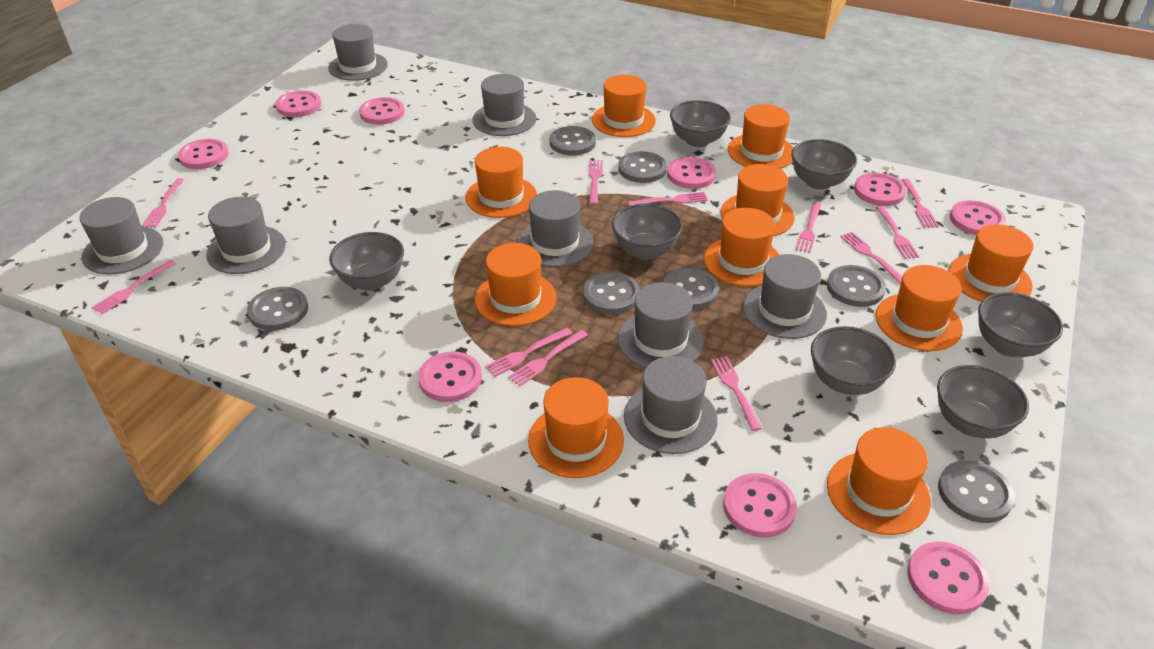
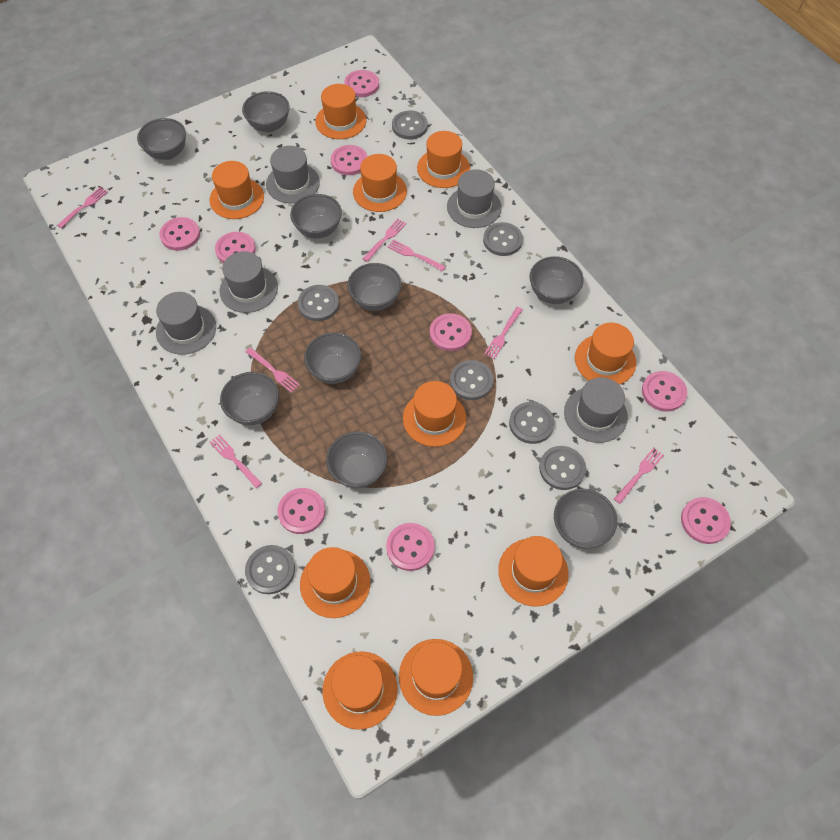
grey bowl: [329,232,404,291] [612,203,683,260] [670,100,731,147] [791,139,857,190] [811,326,896,395] [937,365,1029,438] [978,292,1063,357] = 7 -> [137,118,186,160] [220,372,279,425] [242,91,290,132] [290,194,342,239] [304,333,361,384] [326,432,387,488] [347,263,402,311] [530,256,584,304] [554,489,617,549] = 9
grey hat: [79,197,163,275] [206,197,286,274] [328,24,388,81] [472,74,536,136] [517,190,593,267] [618,282,704,368] [624,356,718,454] [743,254,827,339] = 8 -> [156,292,216,355] [220,251,278,313] [266,146,320,204] [447,169,502,228] [564,377,628,443] = 5
pink fork: [92,260,176,314] [142,178,184,228] [485,328,572,377] [508,330,588,386] [589,160,603,205] [628,192,708,206] [711,356,762,431] [795,202,821,253] [840,232,902,284] [876,206,919,259] [902,179,939,228] = 11 -> [57,187,108,228] [209,435,262,488] [246,347,300,393] [363,219,406,262] [387,240,446,271] [484,307,523,359] [614,448,664,504] = 7

